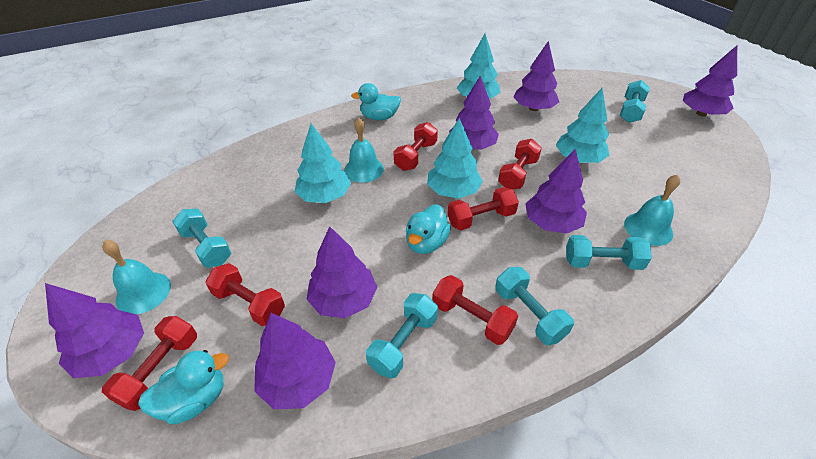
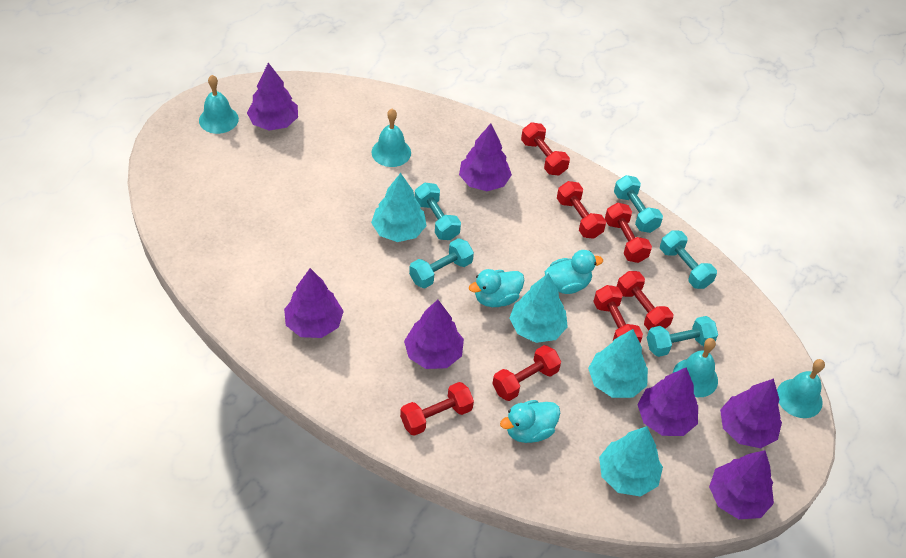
red dumbbell: [102,316,197,411] [206,263,285,326] [394,122,438,171] [433,275,518,345] [448,187,519,230] [498,139,542,189] = 6 -> [400,382,474,436] [492,345,561,401] [521,122,570,175] [557,181,606,239] [593,285,643,342] [605,202,652,263] [617,271,673,330] = 7
turquoise bell: [102,240,171,315] [344,117,384,183] [624,174,680,246] = 3 -> [199,75,239,134] [371,109,411,167] [673,338,718,397] [777,359,825,418] = 4

